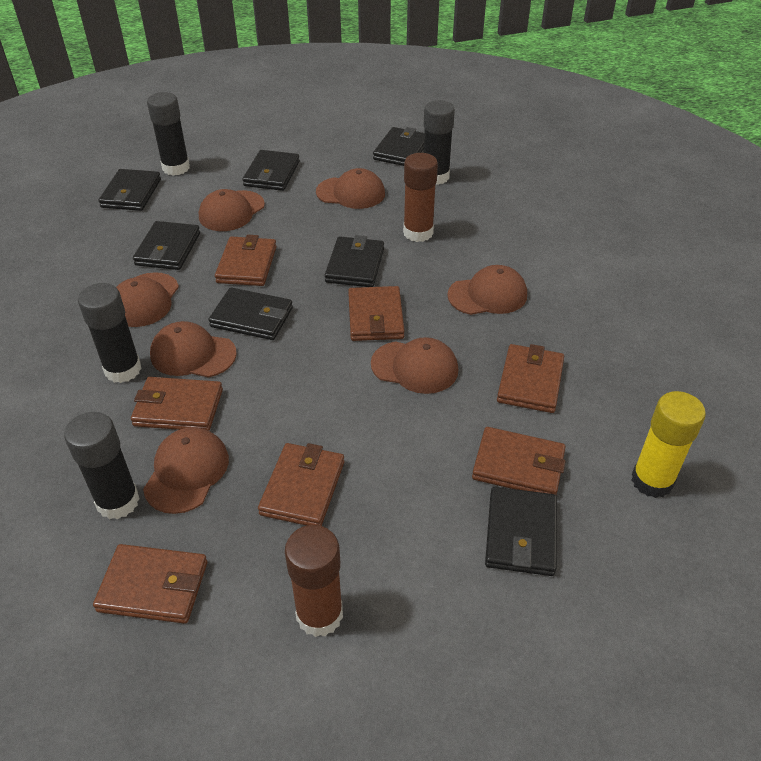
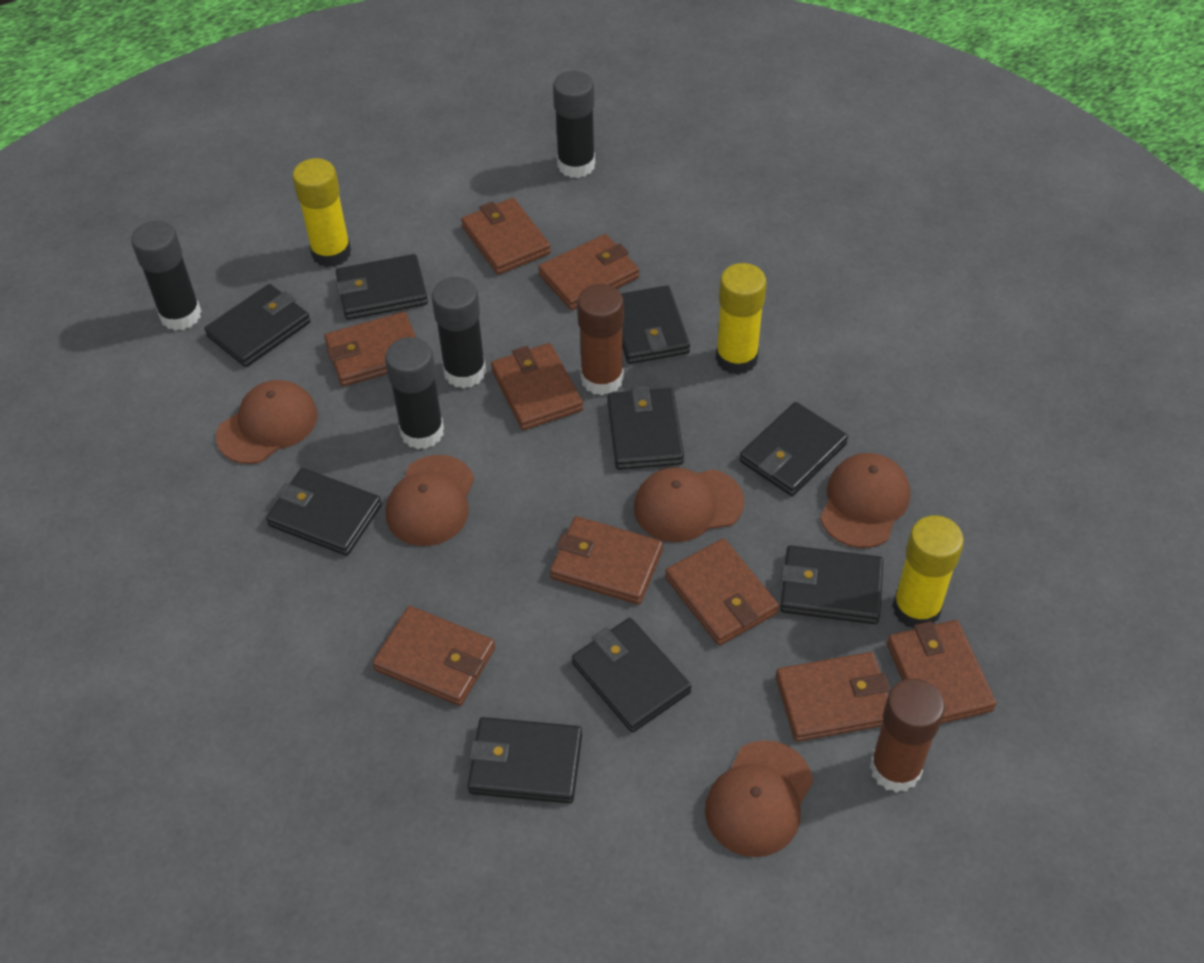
black wallet: [98,169,161,211] [133,221,200,270] [208,287,293,340] [242,150,300,191] [325,235,384,287] [373,127,424,166] [485,487,557,576] = 7 -> [205,284,310,367] [266,468,382,556] [336,254,428,320] [467,717,582,804] [572,618,692,732] [607,386,684,470] [621,285,690,364] [739,402,848,496] [780,545,883,624] = 9
brown cap: [116,272,179,327] [143,427,229,514] [150,321,237,378] [199,189,265,231] [316,168,385,209] [371,337,458,394] [447,265,527,315] = 7 -> [216,380,318,464] [386,455,474,546] [634,467,744,542] [705,740,813,857] [820,453,910,548] = 5
brown wallet: [93,544,207,624] [131,377,223,431] [215,235,277,286] [258,443,344,526] [348,286,405,341] [472,427,566,495] [497,344,564,413] = 7 -> [324,312,416,386] [373,606,495,706] [461,198,551,274] [491,343,583,430] [538,234,639,310] [550,516,663,604] [665,538,779,645] [776,652,891,742] [887,620,996,724] = 9
yellow glue stick: [632,391,706,498] = 1 -> [293,158,351,267] [716,263,767,375] [892,515,964,628] = 3

